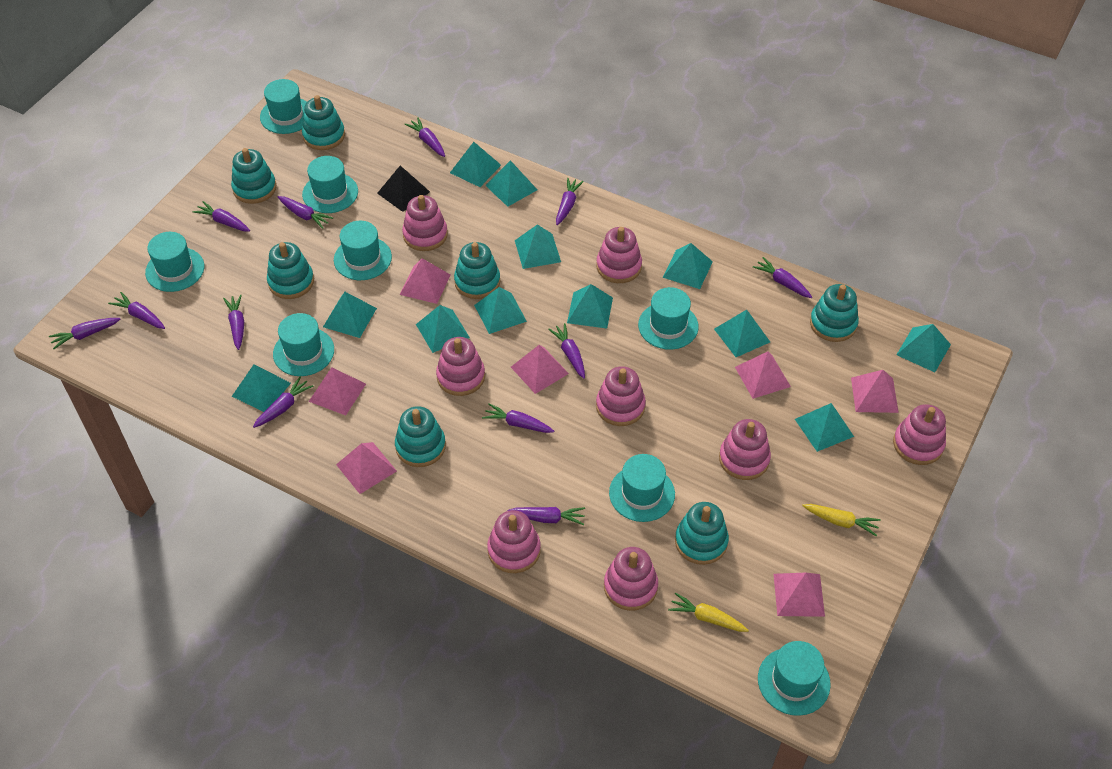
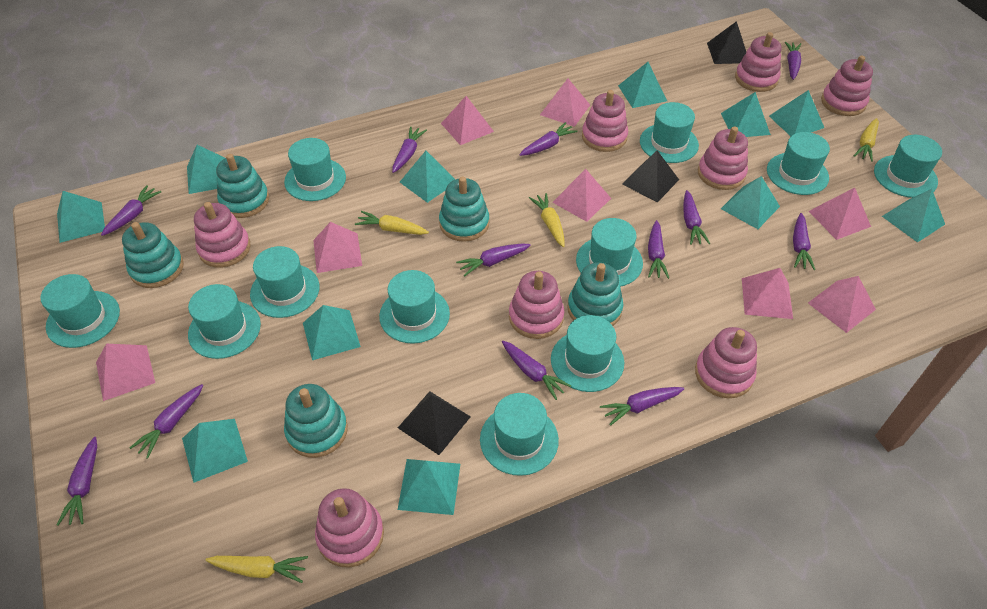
black pyramid: [377,166,430,212] = 1 -> [398,391,471,455] [622,150,679,203] [707,21,746,64] = 3
pink pyramid: [309,368,366,415] [336,442,397,494] [400,258,451,304] [511,345,569,394] [735,352,791,399] [774,573,825,617] [851,370,899,413] = 7 -> [96,344,155,401] [313,222,362,273] [441,96,494,145] [540,79,590,127] [552,169,611,222] [742,268,793,319] [808,276,876,333] [809,187,871,240] = 8
turquoise hat: [145,232,204,292] [260,79,307,134] [273,313,334,376] [302,156,358,213] [334,221,392,280] [609,454,675,522] [638,287,699,350] [758,641,831,716] = 8 -> [40,274,120,348] [188,284,261,359] [250,246,319,318] [284,138,346,201] [379,270,450,344] [480,393,559,476] [551,315,624,392] [576,218,643,287] [640,102,699,163] [767,132,830,195] [874,135,942,198] = 11
turquoise pyramid: [232,365,291,412] [323,292,377,338] [416,305,470,353] [450,142,501,187] [474,287,527,334] [485,160,537,207] [515,224,561,269] [567,284,613,328] [662,243,713,289] [714,310,770,357] [795,403,854,452] [896,324,951,372] = 12 -> [57,191,105,243] [182,419,248,483] [187,145,225,194] [303,305,361,360] [398,459,460,515] [400,151,456,203] [618,62,667,108] [721,92,771,137] [721,176,780,229] [769,90,824,136] [882,189,945,243] = 11
turquoise stacking toy: [231,148,276,204] [267,242,314,299] [302,95,345,150] [395,406,446,467] [454,242,500,299] [675,502,729,565] [810,284,859,342] = 7 -> [122,222,184,288] [216,154,269,218] [284,384,348,458] [439,177,489,242] [567,263,623,326] = 5
yellow carrot: [668,592,749,632] [802,504,881,536] = 2 -> [206,556,308,583] [355,211,429,235] [529,193,565,247] [854,118,879,162] = 4

